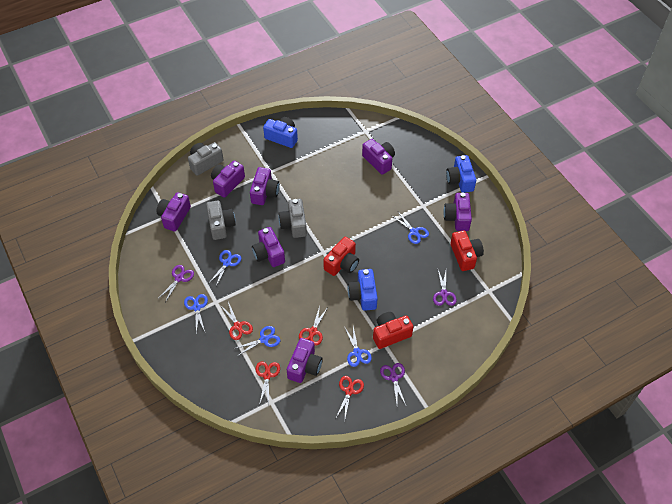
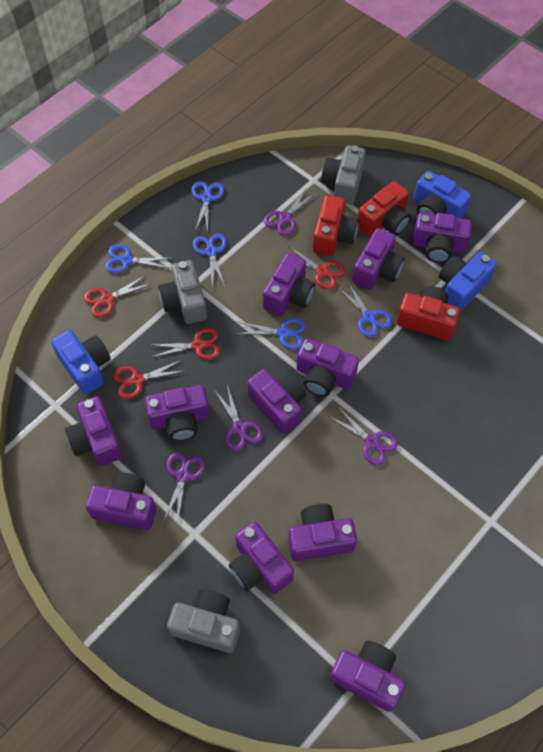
purple camera: [157,192,191,232] [211,161,245,198] [250,167,280,205] [252,227,285,267] [287,338,323,383] [362,139,395,175] [443,193,472,231] = 7 -> [65,396,122,466] [85,472,156,530] [145,385,210,441] [229,522,294,594] [247,369,306,434] [263,253,315,316] [288,504,357,561] [296,339,359,396] [330,641,405,712] [352,228,405,290] [412,212,472,263] = 11
purple scissors: [159,265,194,302] [380,363,406,405] [433,270,457,306] = 3 -> [163,452,205,522] [215,385,263,451] [264,188,316,236] [330,407,398,465] = 4

